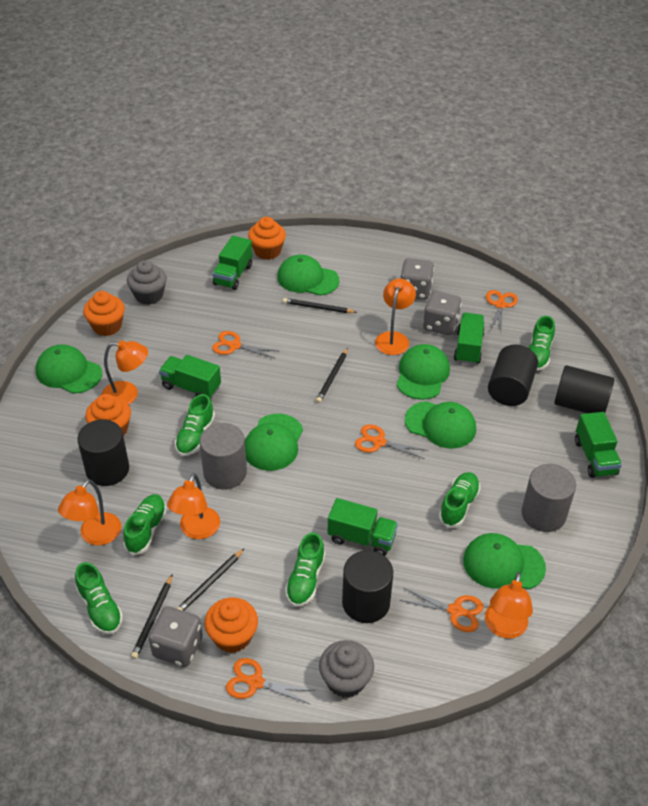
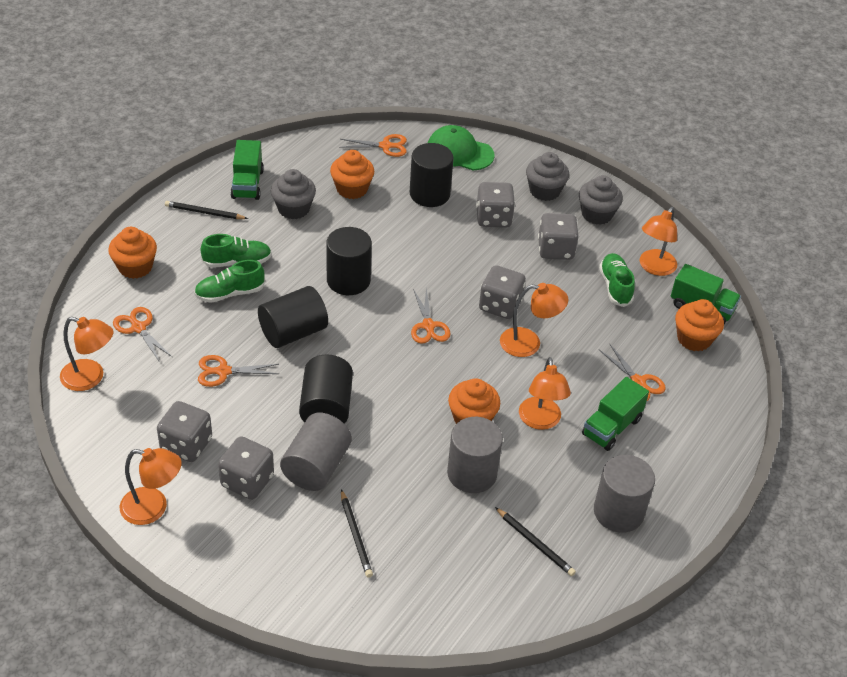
black pencil: [131,574,173,659] [177,548,245,611] [283,298,357,313] [316,348,348,403] = 4 -> [165,201,248,219] [341,489,373,578] [495,507,576,576] = 3
green cap: [36,344,102,394] [245,413,303,471] [277,255,340,296] [397,344,450,400] [405,401,476,449] [463,533,546,589] = 6 -> [428,125,495,170] = 1
green shoe: [75,562,123,634] [123,494,167,555] [175,394,215,456] [285,532,325,607] [439,472,480,528] [529,316,555,371] = 6 -> [194,260,265,303] [201,234,272,268] [599,253,635,307] = 3
green truck: [159,355,221,398] [212,236,252,290] [327,498,398,556] [454,313,485,365] [575,412,622,478] = 5 -> [231,140,264,200] [582,377,649,451] [671,264,741,324] = 3
grey cupcake: [127,260,167,305] [319,640,374,698] = 2 -> [271,169,316,219] [526,152,569,201] [579,175,623,225] = 3
grey cylinder: [200,423,247,490] [521,464,576,532] = 2 -> [280,413,352,491] [447,417,503,493] [594,455,655,533] = 3
grey dice: [148,606,203,667] [400,258,434,300] [423,291,461,335] = 3 -> [157,401,212,462] [218,436,274,500] [476,182,515,228] [479,265,526,319] [538,213,579,260] = 5

